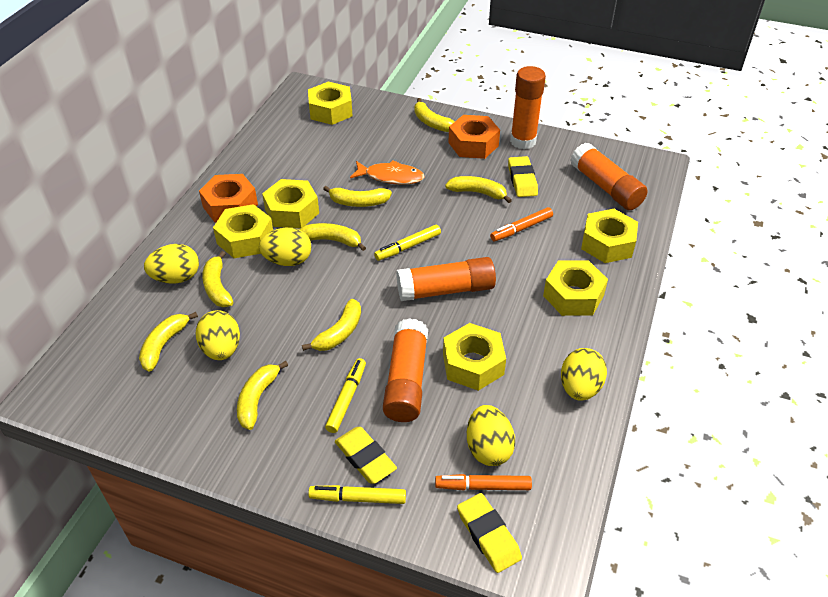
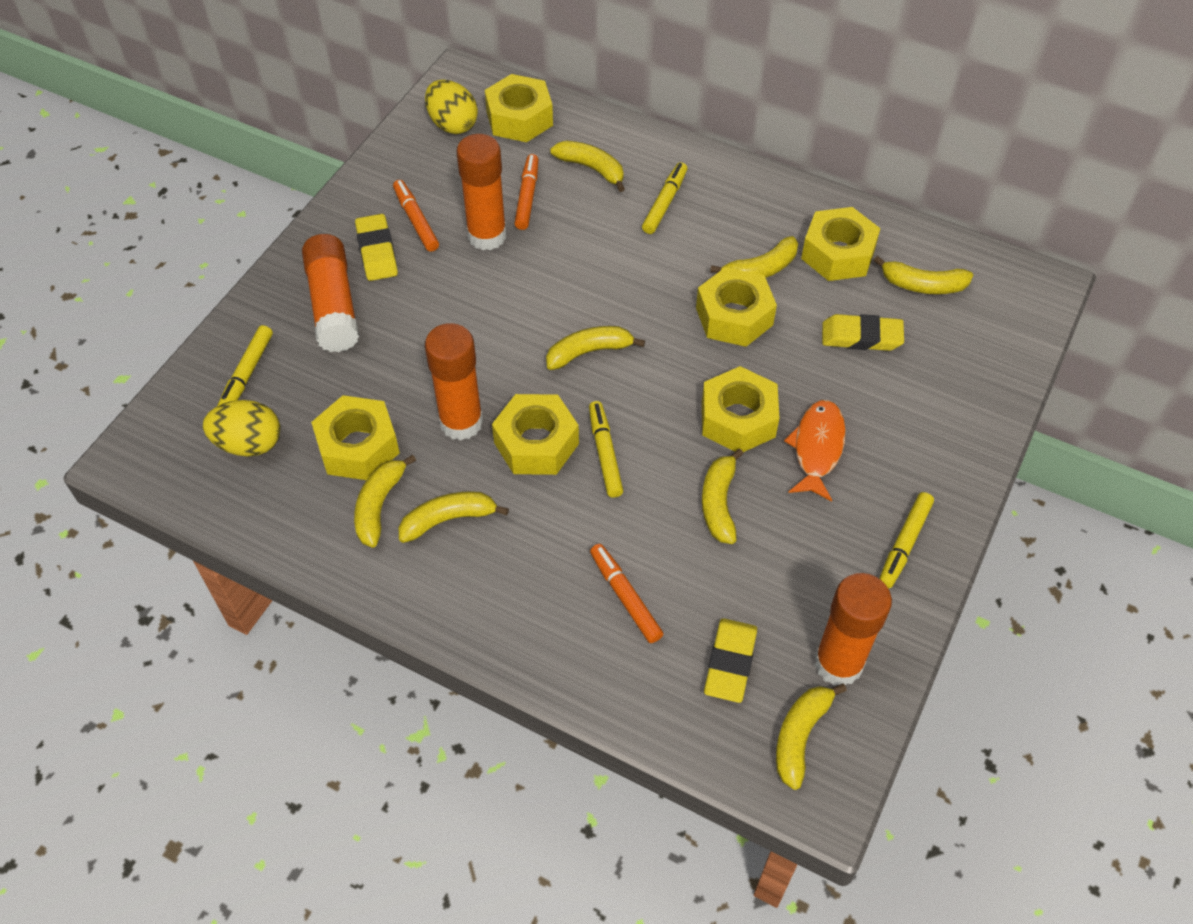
orange marker: [435,474,532,490] [490,207,553,241] = 2 -> [393,180,439,252] [514,154,538,230] [590,544,663,643] = 3
orange nut: [199,174,258,222] [448,115,500,159] = 2 -> none = 0
yellow egg: [144,244,199,284] [196,310,240,360] [259,227,312,266] [467,405,515,466] [561,348,607,401] = 5 -> [203,400,280,457] [425,80,478,134] = 2
yellow marker: [308,485,406,504] [325,358,366,433] [374,225,441,261] = 3 -> [217,325,273,406] [589,401,623,498] [642,162,687,234] [879,492,934,588] = 4

